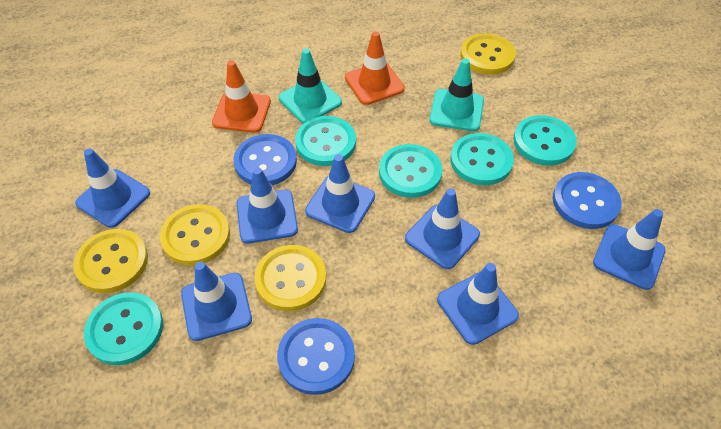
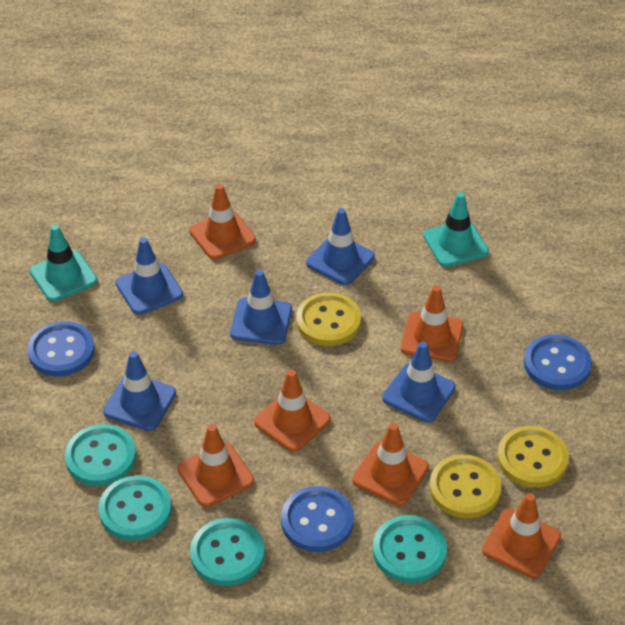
blue traffic cone: [75,148,150,228] [181,262,252,341] [237,167,298,243] [305,154,375,233] [405,188,480,269] [437,263,519,345] [593,209,666,290] = 7 -> [103,351,176,431] [116,237,183,315] [230,270,292,345] [306,208,375,285] [382,342,456,422] = 5
orange traffic cone: [212,60,271,133] [345,31,405,105] = 2 -> [177,424,254,507] [190,184,256,260] [254,370,331,452] [352,423,429,506] [401,285,463,362] [482,493,561,578] = 6
turquoise button: [84,292,163,365] [295,116,356,166] [379,144,442,198] [450,133,514,185] [513,115,577,165] = 5 -> [65,424,136,486] [99,475,172,541] [190,518,265,586] [373,515,447,583] = 4
yellow button: [73,229,148,293] [160,204,230,265] [254,245,326,311] [460,33,516,75] = 4 -> [296,293,361,346] [429,455,502,518] [497,426,569,488] = 3

